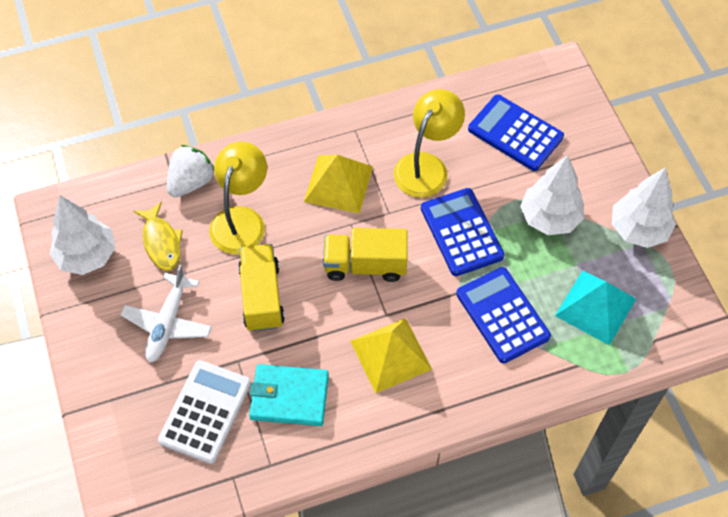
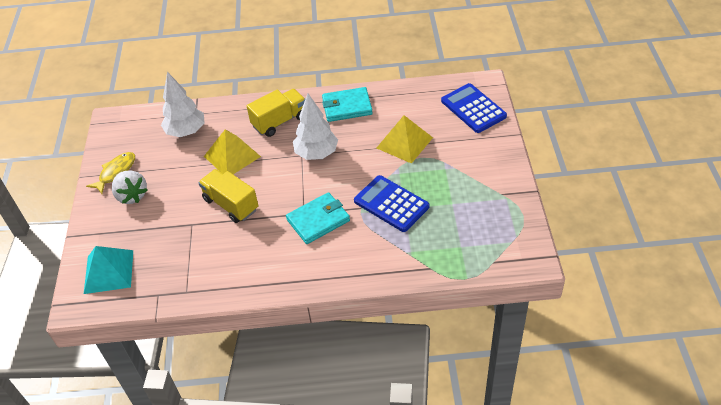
blue calculator: [421,188,505,276] [456,267,551,363] [468,94,564,171] = 3 -> [354,175,429,232] [441,83,507,133] = 2
turquoise wallet: [249,364,329,426] = 1 -> [286,192,350,244] [322,87,373,122] = 2
white calculator: [158,360,251,464] = 1 -> none = 0
white plane: [120,265,212,363] = 1 -> none = 0
white tree: [50,196,116,275] [520,155,584,235] [612,167,676,248] = 3 -> [161,72,205,137] [293,94,338,160] = 2
yellow lamp: [209,141,267,254] [394,89,465,198] = 2 -> none = 0

